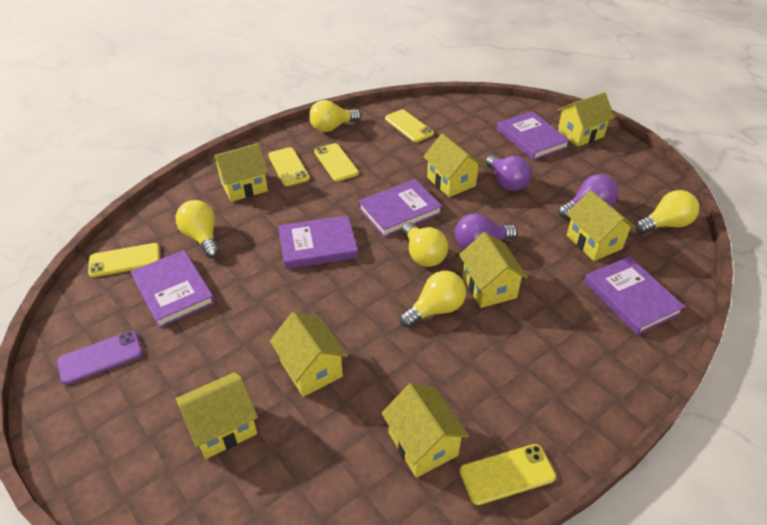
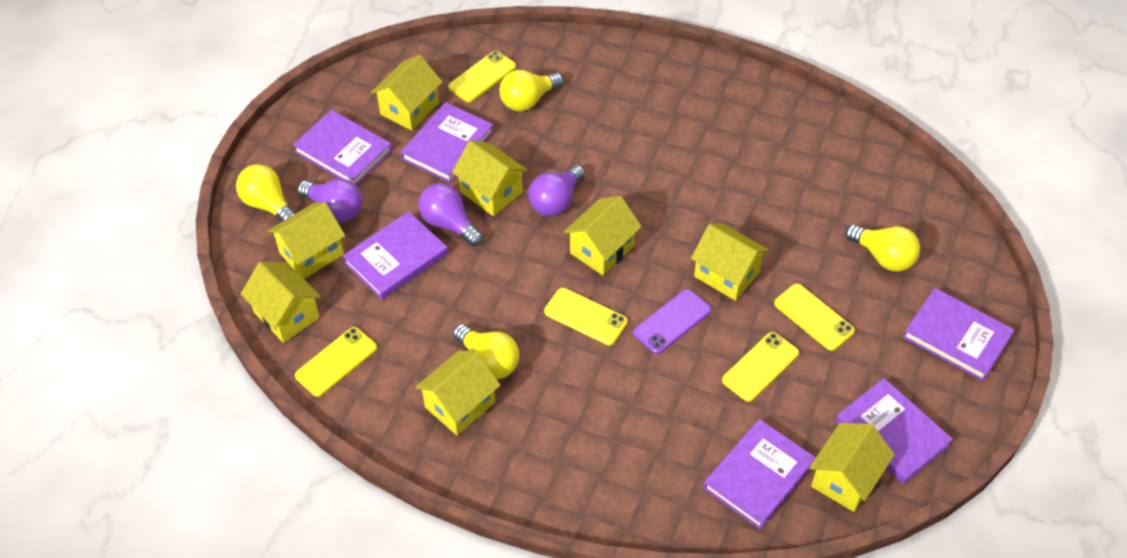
purple book: [131,250,215,328] [278,215,358,269] [358,179,442,237] [497,111,570,160] [584,256,685,335] = 5 -> [293,110,392,185] [343,211,448,300] [401,102,494,183] [703,419,816,529] [836,378,953,484] [903,288,1014,381] = 6
yellow light bulb: [176,200,220,258] [309,100,361,132] [400,271,466,328] [402,222,448,267] [635,190,699,234] = 5 -> [236,164,295,222] [453,324,519,379] [499,70,563,111] [845,224,920,271] = 4

